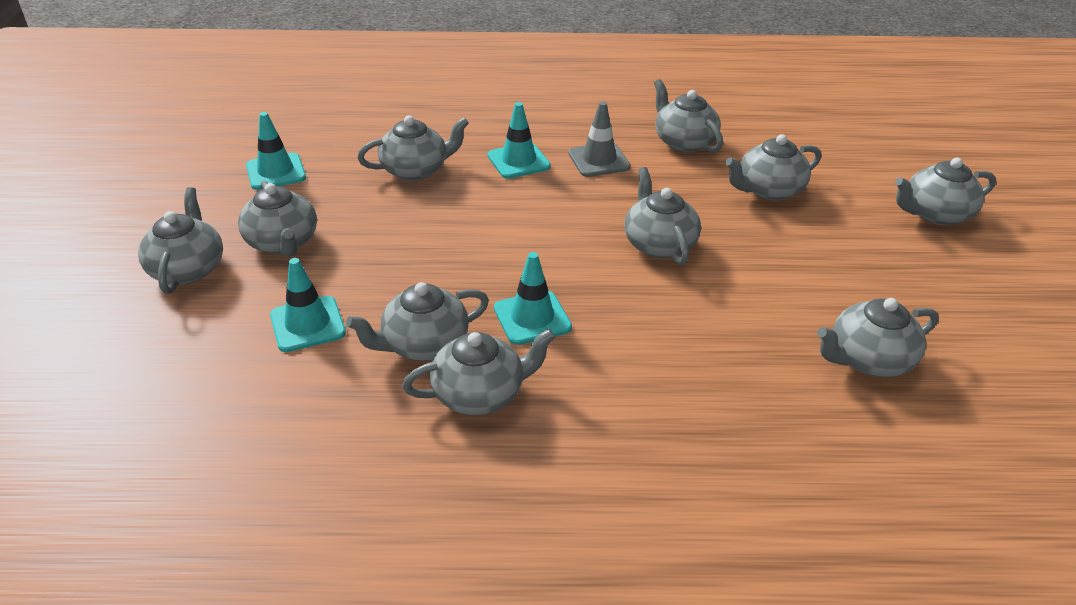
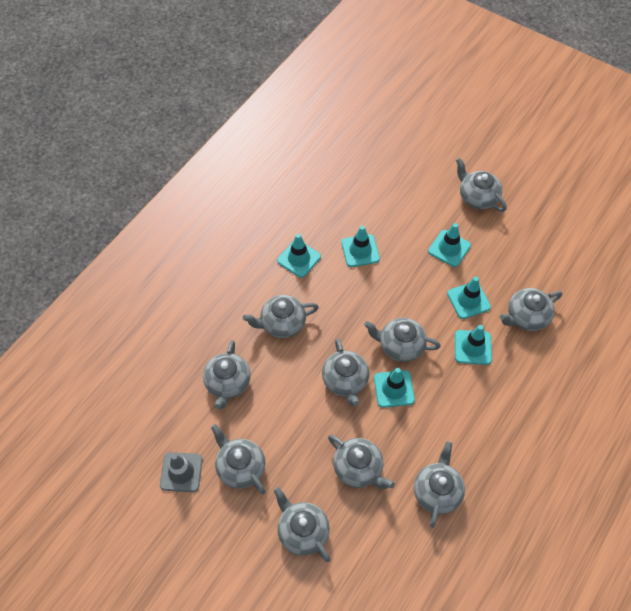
turquoise traffic cone: [246,112,306,190] [270,258,346,352] [488,102,551,179] [494,252,572,345] = 4 -> [277,234,321,278] [341,226,380,267] [374,368,415,408] [428,223,471,267] [447,277,491,319] [455,325,492,365] = 6

